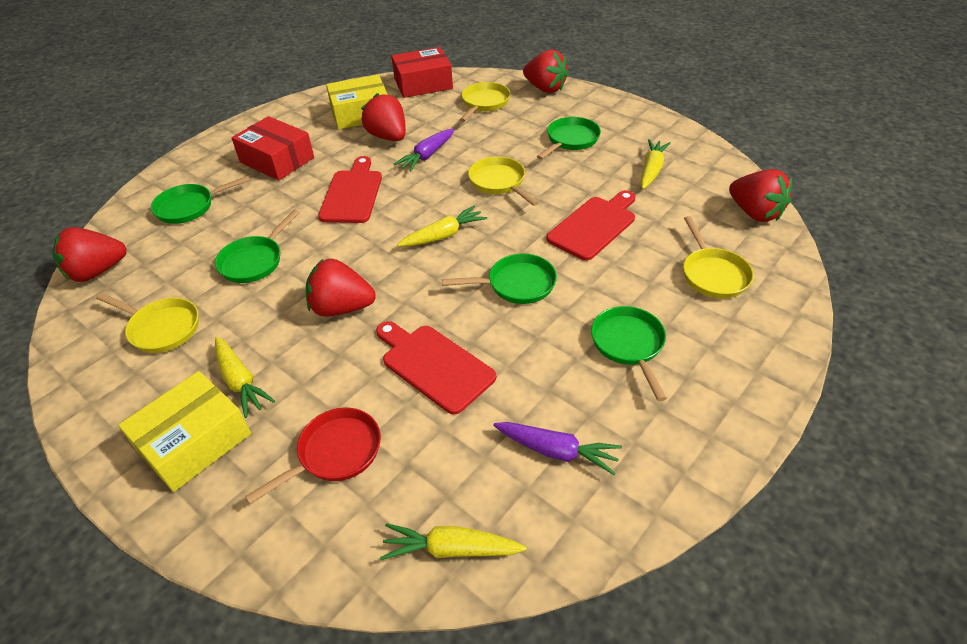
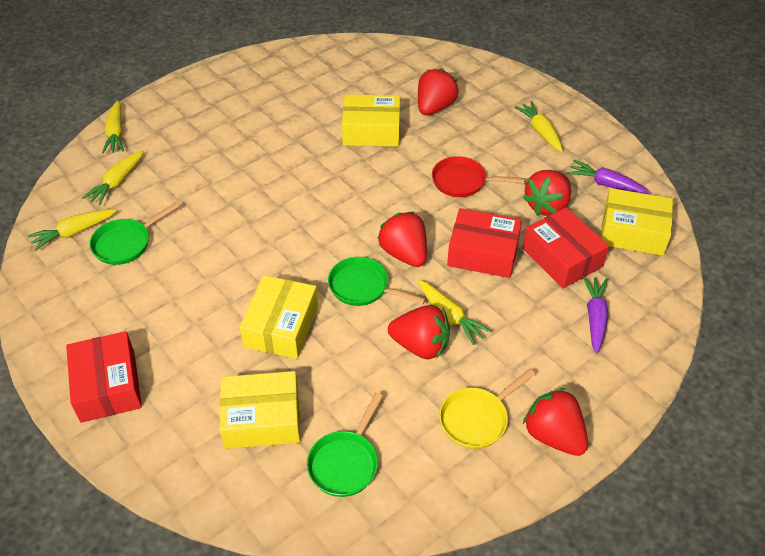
green pan: [151,176,250,224] [215,210,300,283] [442,254,557,304] [537,117,601,160] [591,306,667,401] = 5 -> [90,202,179,265] [307,393,383,497] [328,257,426,306] = 3
red box: [231,116,314,181] [391,47,453,98] = 2 -> [66,331,142,423] [447,208,522,278] [522,207,609,288] = 3
red cutting board: [318,156,382,223] [376,321,496,415] [546,190,635,261] = 3 -> none = 0
yellow box: [118,371,251,492] [326,75,388,129] = 2 -> [219,371,300,449] [240,275,318,359] [342,95,400,147] [601,188,673,256] = 4
yellow carrot: [215,337,275,418] [380,523,527,560] [397,205,487,246] [640,139,671,189] = 4 -> [27,209,117,251] [82,150,144,205] [102,101,124,153] [418,280,491,345] [514,101,563,152] = 5
yellow pan: [96,293,199,353] [460,82,510,122] [468,157,539,206] [683,216,754,298] = 4 -> [439,369,535,449] = 1

